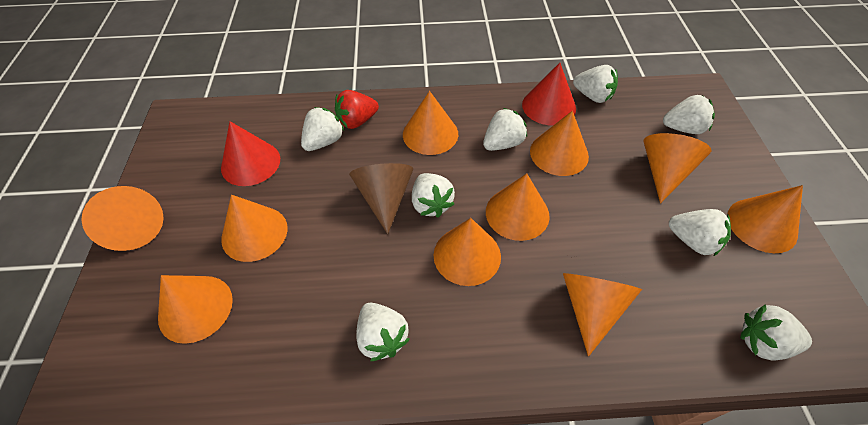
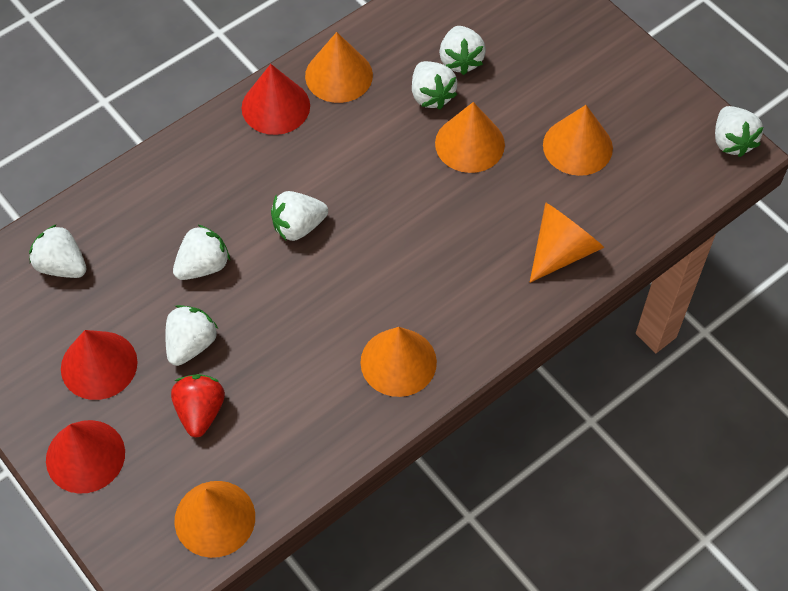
brown cone: [349,163,413,234] = 1 -> none = 0
orange cone: [81,186,163,251] [158,275,233,344] [221,195,288,262] [403,91,458,155] [434,218,501,286] [486,173,550,241] [530,111,589,176] [563,273,642,356] [644,133,712,204] [728,185,803,253] = 10 -> [175,481,255,558] [305,32,373,103] [360,327,437,397] [435,102,505,173] [530,202,604,283] [543,105,613,176] = 6
red cone: [221,121,280,186] [522,63,576,125] = 2 -> [46,420,125,494] [61,330,138,400] [242,64,310,135] = 3
white strawberry: [301,107,344,151] [356,303,410,362] [412,173,455,218] [483,108,527,151] [573,65,618,103] [663,95,715,134] [669,209,731,257] [740,304,812,361] = 8 -> [29,224,87,278] [165,305,218,366] [173,224,230,280] [271,191,328,241] [412,61,457,109] [439,26,486,75] [715,106,763,157] = 7

